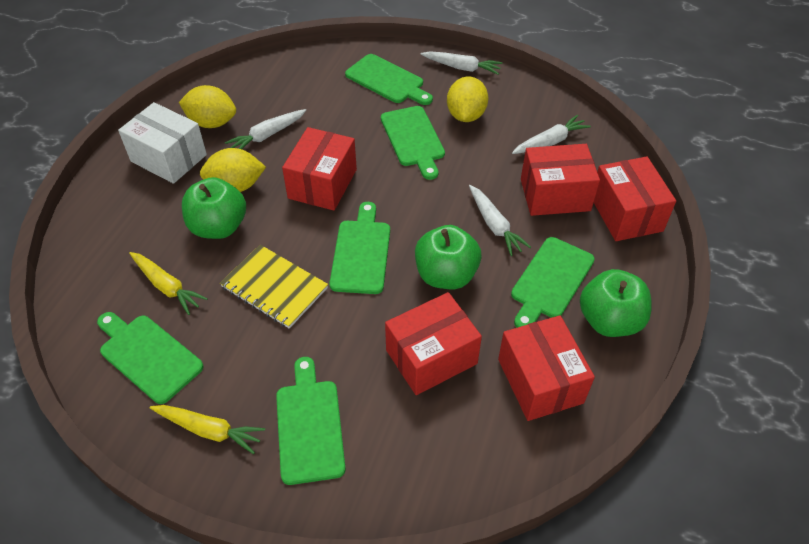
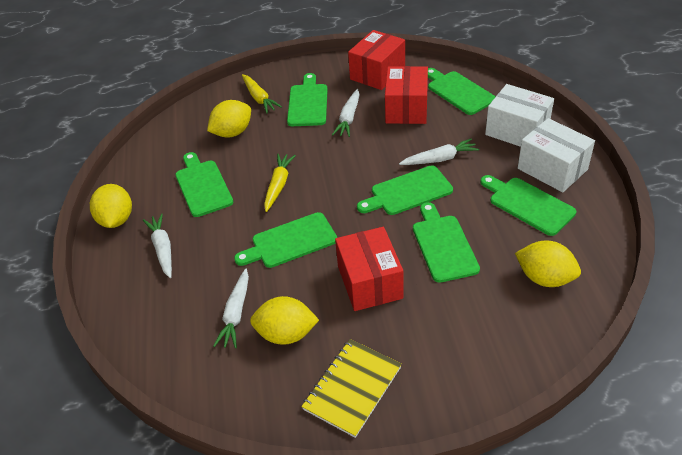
green apple: [182,177,246,239] [415,225,481,289] [580,269,652,337] = 3 -> none = 0
green cutting board: [97,312,204,404] [276,357,346,485] [329,202,390,294] [345,54,433,105] [381,106,445,180] [511,237,595,328] = 6 -> [175,152,233,217] [234,212,337,268] [287,73,328,126] [357,165,453,215] [413,202,480,283] [428,68,496,115] [480,175,576,236] = 7
red box: [282,127,357,211] [385,292,482,395] [498,315,595,421] [521,144,600,216] [594,156,676,241] = 5 -> [335,227,403,311] [348,30,405,90] [385,66,428,124] = 3
white box: [118,102,207,184] = 1 -> [485,84,554,147] [518,118,595,192] = 2
yellow lemon: [179,85,236,128] [200,148,266,192] [447,77,488,122] = 3 -> [90,184,132,228] [207,100,251,138] [250,296,319,345] [515,241,581,287] = 4

